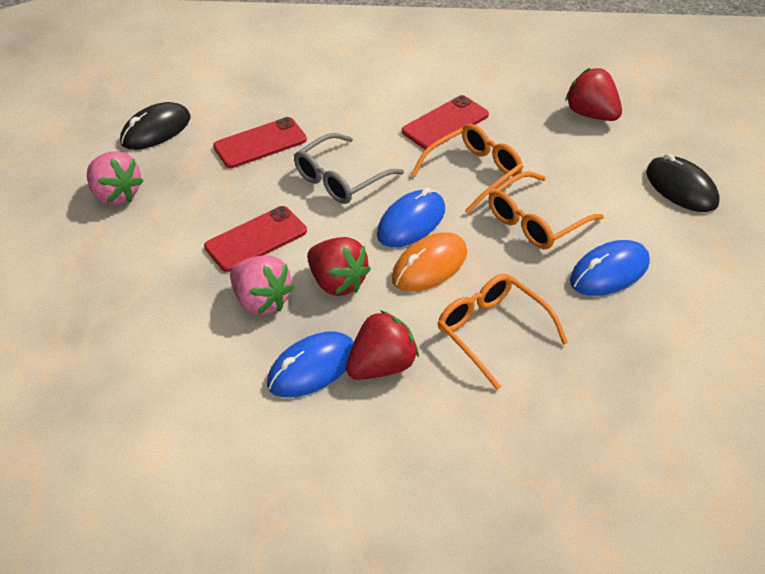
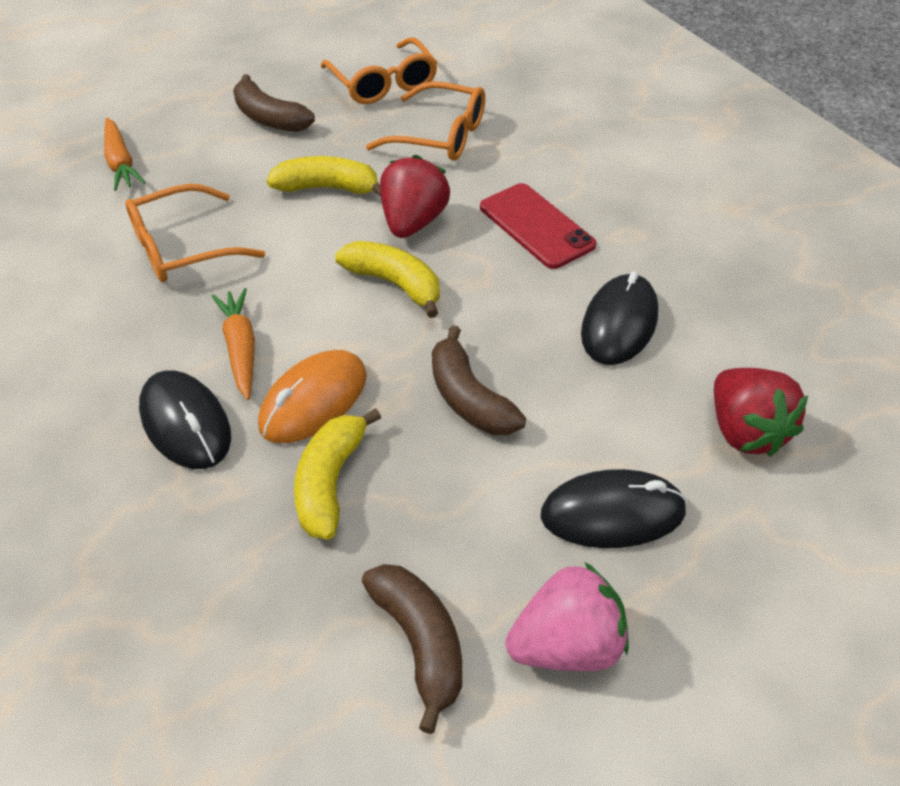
black mouse: [120,102,190,150] [646,154,719,212] = 2 -> [139,370,231,469] [541,469,687,548] [581,271,658,365] = 3
blue mouse: [267,331,354,398] [377,188,445,247] [570,240,650,296] = 3 -> none = 0
brown banana: none = 0 -> [233,74,315,132] [362,564,462,734] [432,326,526,435] = 3
grey glasses: [294,133,404,204] = 1 -> none = 0
orange carrot: none = 0 -> [104,118,145,191] [212,288,255,400] = 2
pink strawberry: [87,151,143,205] [230,255,294,315] = 2 -> [506,562,629,671] = 1
red phone: [204,206,307,272] [213,117,307,168] [402,95,489,150] = 3 -> [480,183,596,269] = 1
red strawberry: [307,237,371,296] [346,310,419,380] [565,68,622,121] = 3 -> [380,155,450,238] [714,368,808,457] = 2
yellow banana: none = 0 -> [266,156,381,196] [294,408,381,540] [335,241,440,318] = 3

